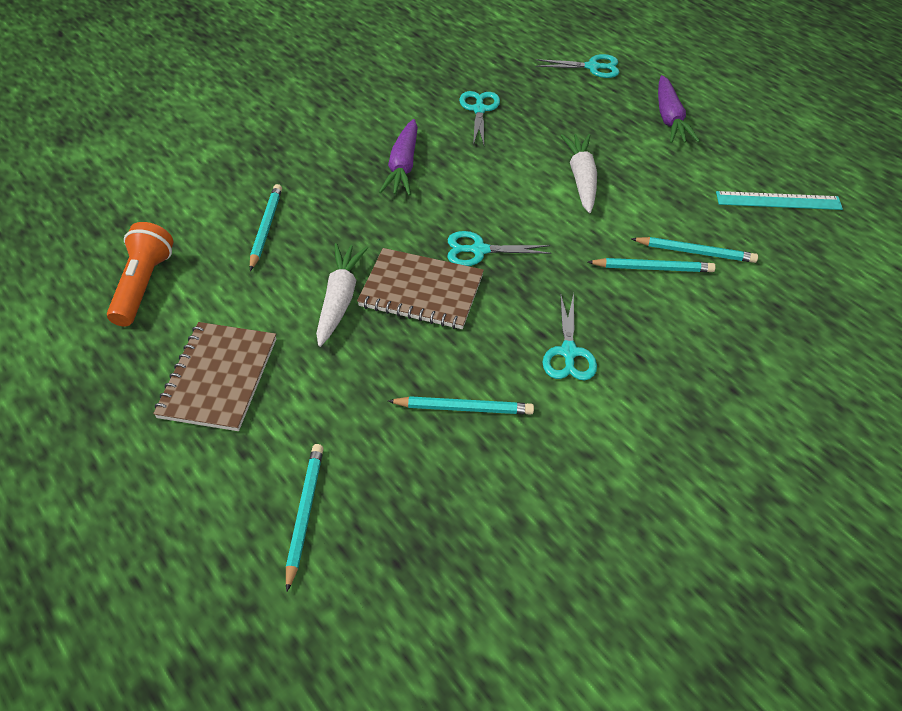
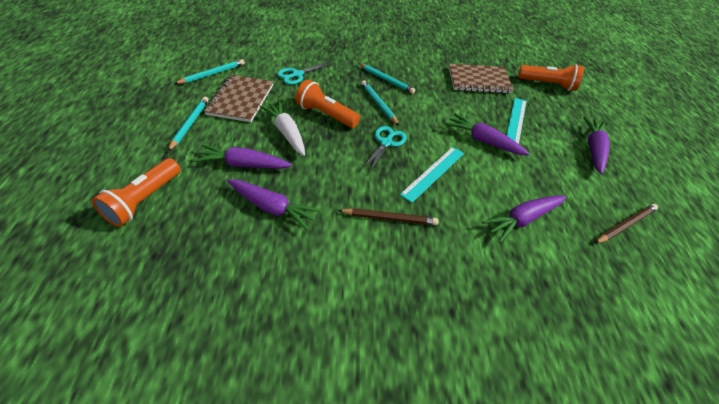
brown pencil: none = 0 -> [338,208,439,225] [595,204,658,244] = 2
orange flashlight: [107,222,174,327] = 1 -> [92,158,180,227] [295,80,360,128] [518,64,584,91] = 3
purple carrot: [379,119,418,196] [658,75,700,143] = 2 -> [193,144,292,169] [227,179,321,230] [445,113,530,156] [482,195,566,242] [583,117,610,174] = 5
turquoise pencil: [250,184,282,271] [286,444,324,592] [388,396,534,415] [588,258,716,272] [631,237,758,263] = 5 -> [168,97,209,151] [174,59,245,84] [358,63,415,94] [361,80,399,125] = 4
turquoise ruler: [716,191,843,210] = 1 -> [400,147,464,203] [506,98,527,144] = 2
turquoise scissors: [447,231,551,266] [459,91,500,145] [536,54,619,78] [542,293,597,380] = 4 -> [277,61,334,85] [361,126,407,174] = 2
white carrot: [316,243,368,347] [561,134,597,213] = 2 -> [260,101,305,156] = 1

